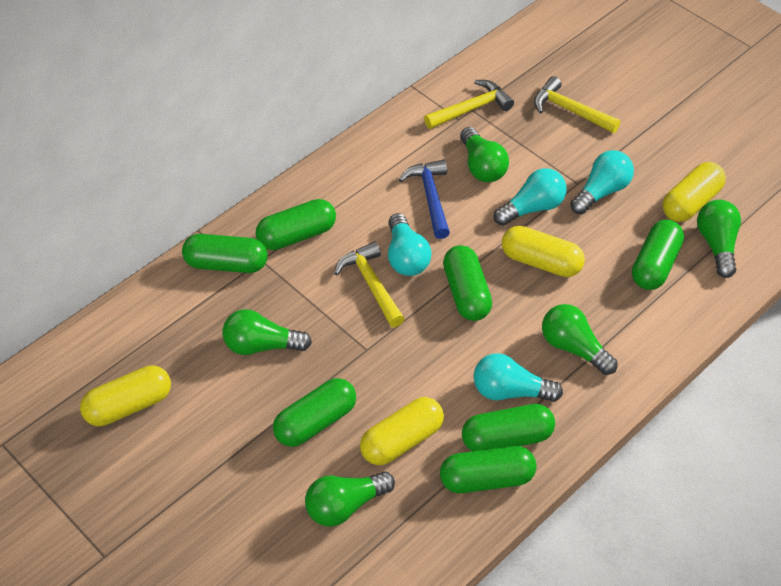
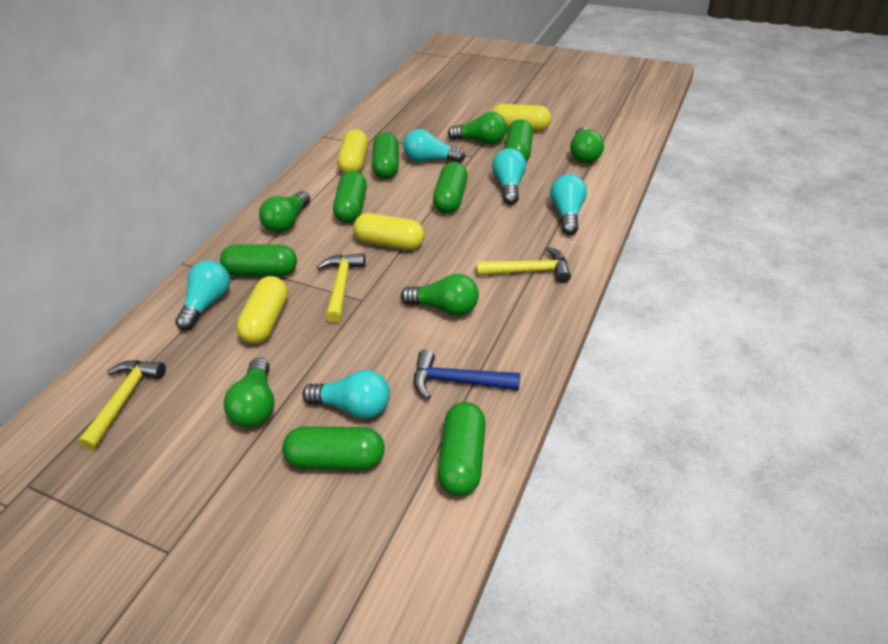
turquoise light bulb: [388,213,432,276] [474,353,563,402] [494,168,567,226] [570,150,634,215] = 4 -> [175,260,230,330] [302,370,390,419] [403,129,465,163] [492,148,526,205] [550,174,587,235] = 5

